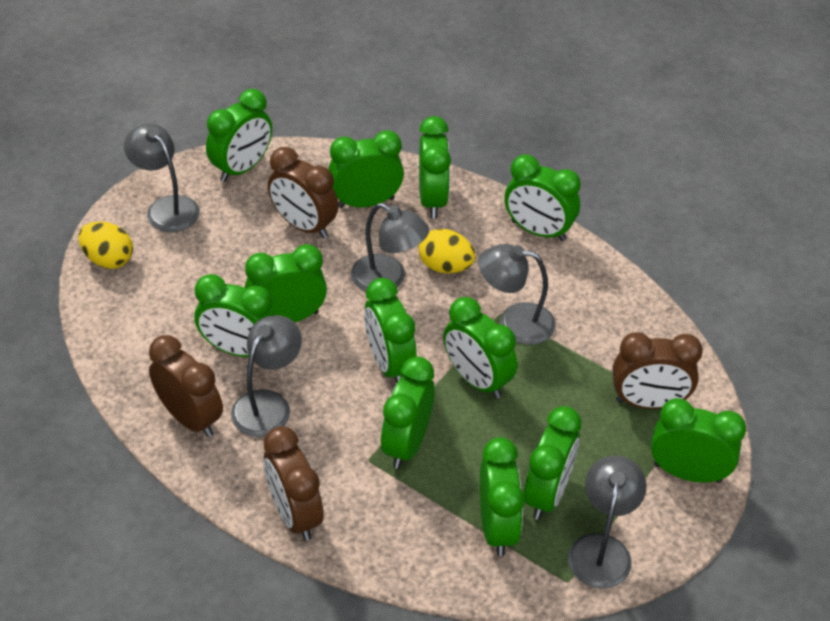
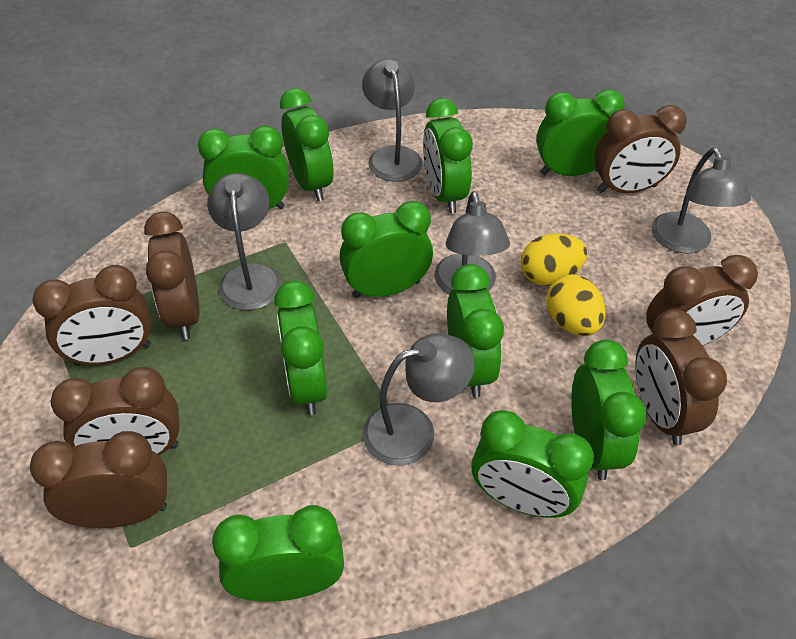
brown clock: [149,335,223,437] [264,426,323,541] [268,147,339,239] [613,332,703,409] = 4 -> [30,431,167,528] [32,265,152,366] [50,367,179,455] [144,212,200,339] [594,105,687,193] [635,309,727,446] [646,255,758,346] = 7
green clock: [195,274,276,357] [206,89,272,182] [245,244,327,323] [328,130,404,208] [364,278,417,384] [381,356,435,469] [419,116,451,218] [443,297,517,399] [480,437,525,556] [505,155,581,241] [524,406,581,520] [651,398,746,483] = 12 -> [198,126,289,210] [212,505,344,602] [274,281,327,415] [280,88,334,201] [340,201,433,298] [423,98,473,214] [447,264,504,397] [471,410,594,518] [537,89,625,176] [571,339,647,480] = 10

